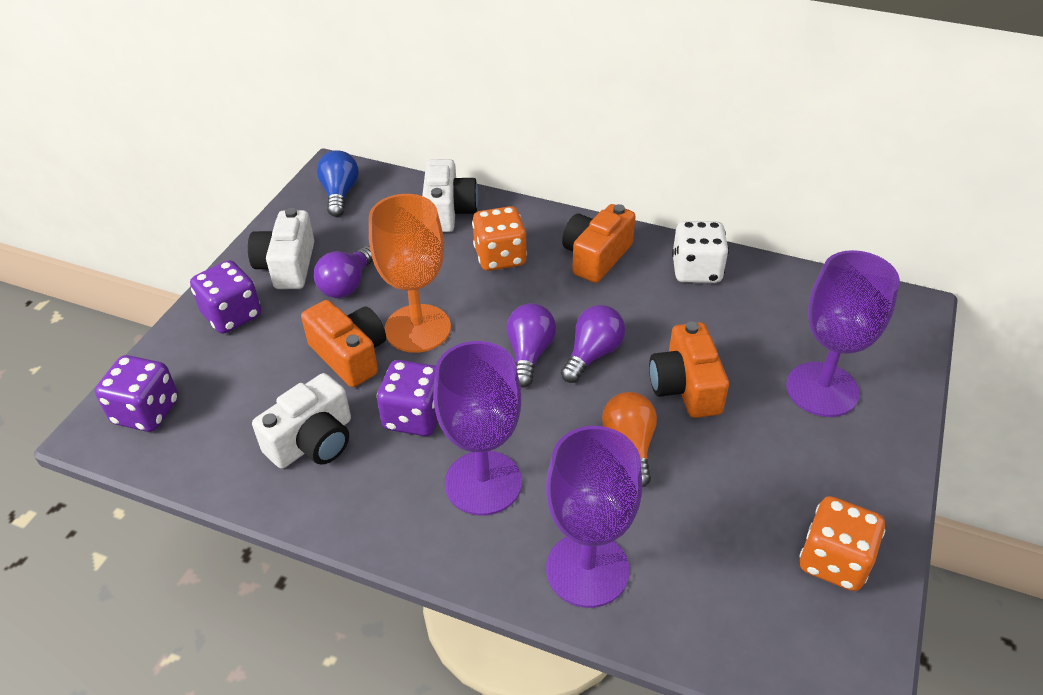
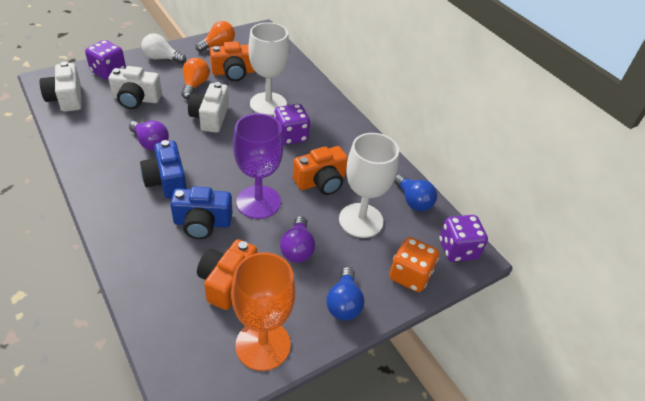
blue camera: none = 0 -> [140,140,187,198] [170,186,233,239] = 2
blue light bulb: [317,150,359,217] = 1 -> [326,267,364,321] [394,174,437,211] = 2
orange dice: [472,206,527,271] [799,496,885,591] = 2 -> [389,237,439,292] = 1
orange light bulb: [602,392,657,487] = 1 -> [181,58,210,99] [196,21,235,52] = 2
purple goblet: [433,341,522,515] [546,426,642,608] [786,250,900,417] = 3 -> [233,113,284,219] = 1
purple light bulb: [314,246,373,298] [506,303,556,387] [561,305,625,383] = 3 -> [129,120,169,151] [280,216,315,263] = 2
white dice: [672,221,729,283] = 1 -> none = 0
white goblet: none = 0 -> [248,22,290,116] [339,133,399,238] = 2
white light bulb: none = 0 -> [141,33,186,64] = 1

